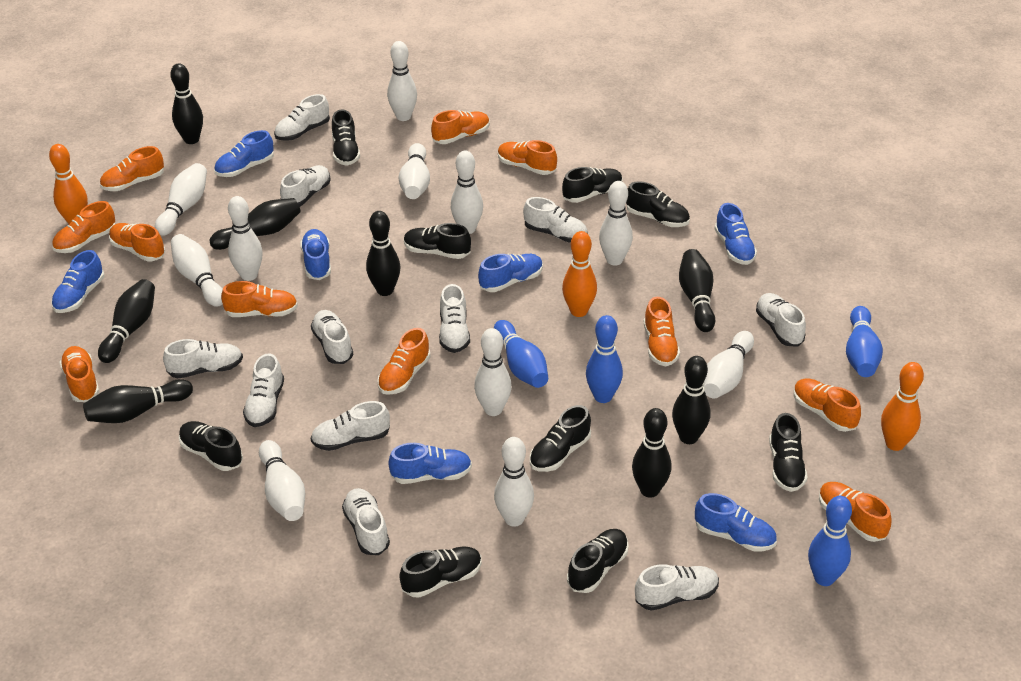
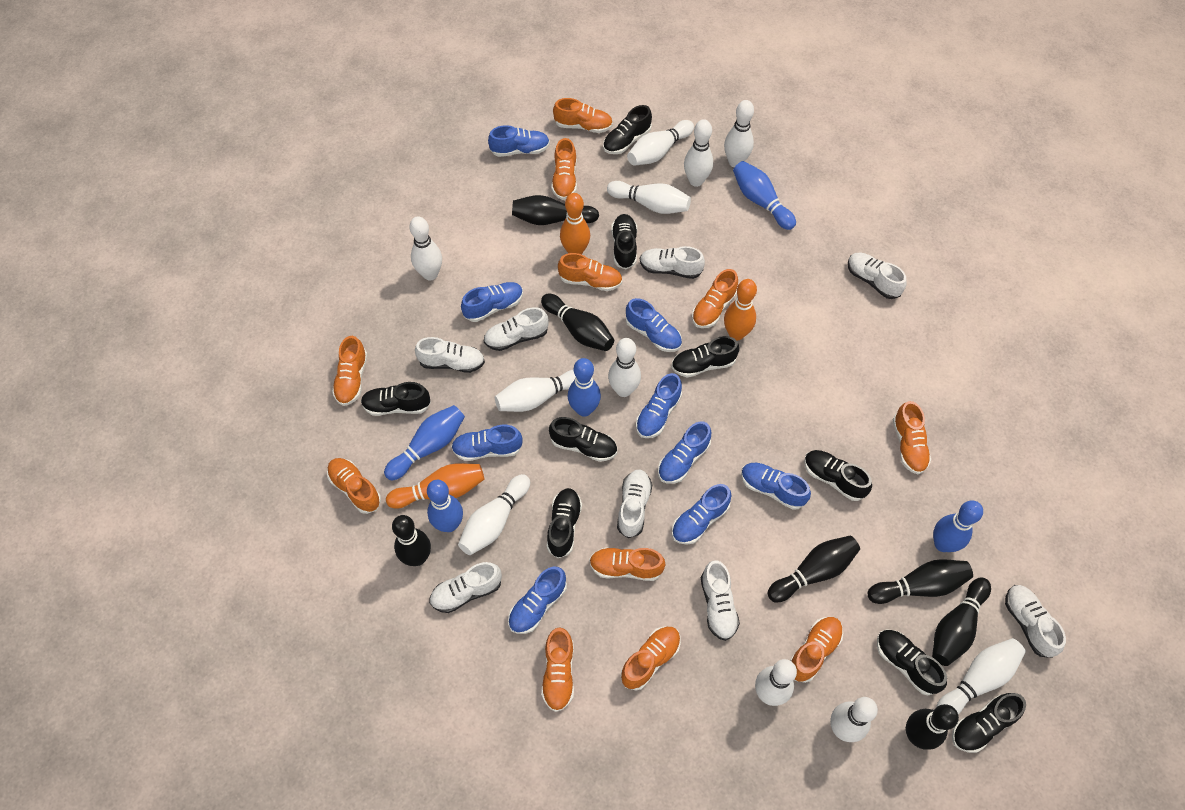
black bowling pin: [83,379,193,423] [98,279,155,363] [170,63,203,144] [210,198,301,250] [366,211,400,296] [632,408,672,498] [672,356,710,444] [679,249,715,332] = 8 -> [392,515,431,566] [512,195,599,225] [541,293,614,351] [767,535,860,603] [868,559,973,604] [906,704,959,750] [932,577,991,666] = 7
blue bowling pin: [494,320,548,388] [586,315,623,403] [808,496,852,586] [846,306,883,377] = 4 -> [384,405,465,480] [427,480,463,532] [568,358,601,417] [733,161,796,230] [933,500,983,552] = 5
blue shoe: [51,250,104,313] [214,130,274,177] [300,229,331,280] [388,443,472,484] [478,254,543,292] [695,493,777,552] [715,203,757,265] = 7 -> [451,425,523,461] [461,282,523,322] [488,125,550,157] [508,567,567,634] [626,298,682,352] [636,373,682,438] [658,421,711,484] [672,484,731,545] [741,463,811,510] = 9
white shoe: [163,339,243,378] [243,353,284,427] [274,94,330,141] [280,165,331,207] [311,310,353,364] [311,401,390,451] [342,488,390,555] [439,284,470,353] [523,197,588,242] [635,564,719,611] [756,293,806,347] = 11 -> [415,337,485,373] [429,562,502,613] [484,307,549,351] [617,470,652,538] [640,246,705,279] [701,560,740,641] [848,253,907,299] [1005,585,1066,658] = 8

